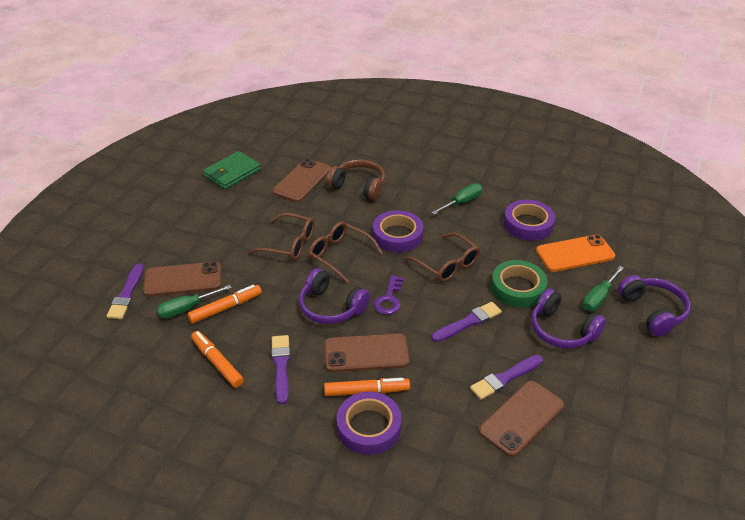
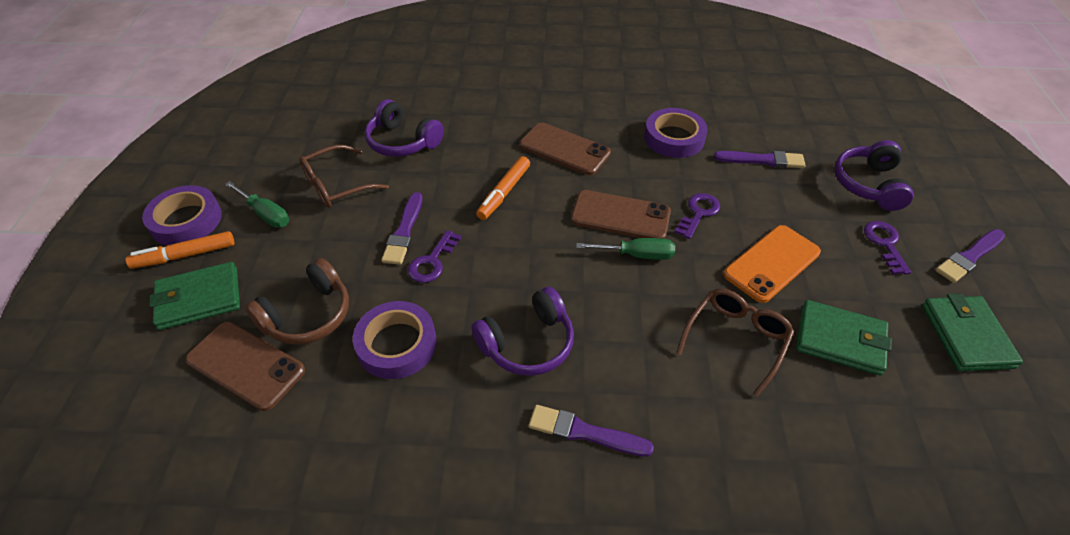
brown glasses: [248,213,315,260] [309,221,383,284] [404,232,480,282] = 3 -> [299,145,389,208] [676,289,795,397] = 2
brown phone: [143,262,221,297] [273,158,331,202] [324,334,410,372] [479,381,564,457] = 4 -> [185,322,305,411] [520,122,611,175] [571,190,671,239] = 3
green screwdriver: [157,285,232,318] [431,183,482,215] [583,266,624,311] = 3 -> [225,181,289,228] [576,238,675,260] = 2
green tape: [491,260,547,308] = 1 -> none = 0
green wallet: [203,151,261,190] = 1 -> [149,262,240,330] [796,300,892,376] [922,293,1023,371] = 3
orange marker: [187,285,262,324] [191,331,244,388] [324,378,410,396] = 3 -> [126,231,234,269] [476,156,530,220] = 2
purple key: [374,275,404,315] = 1 -> [408,230,462,283] [675,193,720,239] [864,221,911,275] = 3

